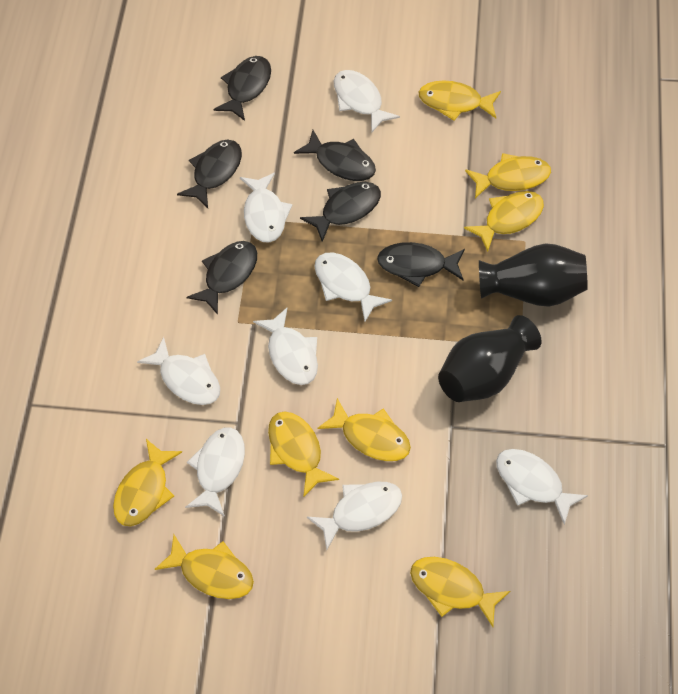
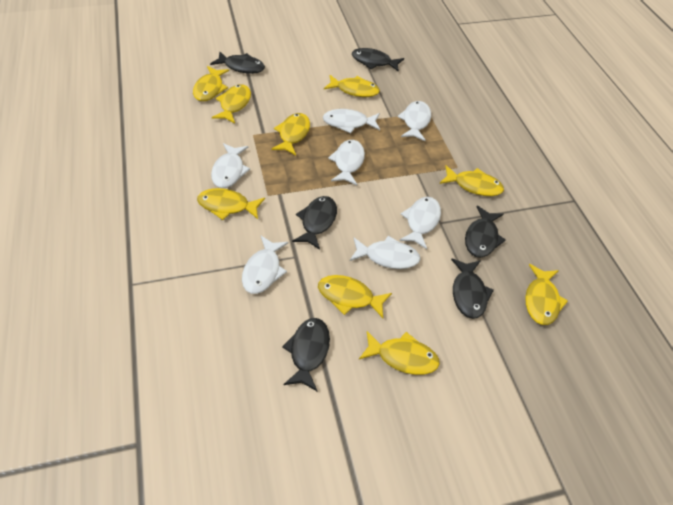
black vase: [438,315,542,402] [479,243,588,307] = 2 -> none = 0
white fish: [137,337,220,405] [185,428,245,517] [240,172,292,243] [253,308,318,385] [307,482,402,550] [314,253,392,322] [334,70,400,132] [496,449,588,525] = 8 -> [211,143,250,188] [242,236,289,294] [323,109,380,133] [328,140,365,185] [350,236,421,269] [397,101,431,141] [399,197,441,249] = 7
yellow fish: [113,439,182,526] [155,535,254,599] [268,411,339,498] [317,398,411,461] [410,557,510,627] [418,80,501,121] [464,191,544,252] [465,153,551,198] = 8 -> [193,66,229,101] [197,188,265,220] [212,84,251,124] [271,113,310,155] [318,275,392,318] [324,75,380,97] [359,331,440,375] [440,165,504,196] [525,264,568,325] = 9

